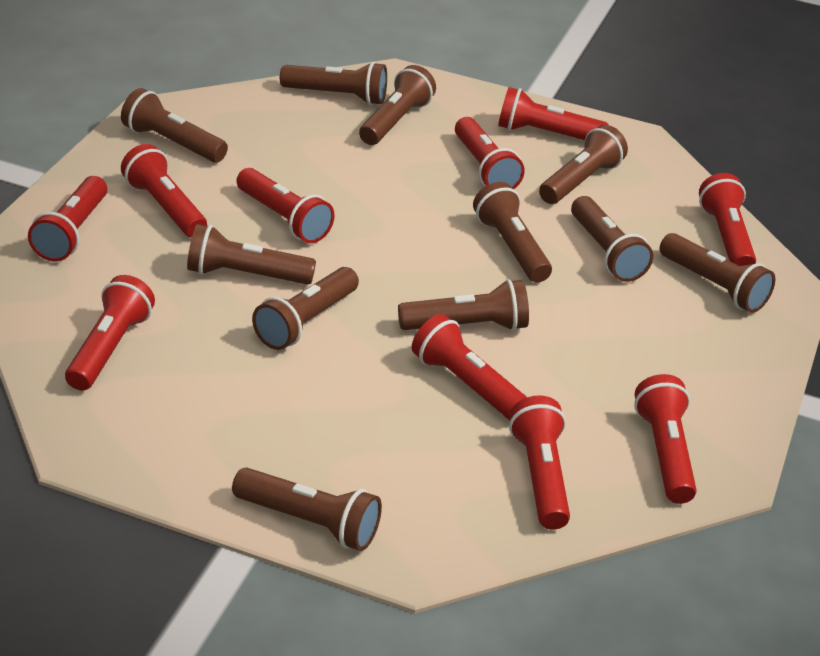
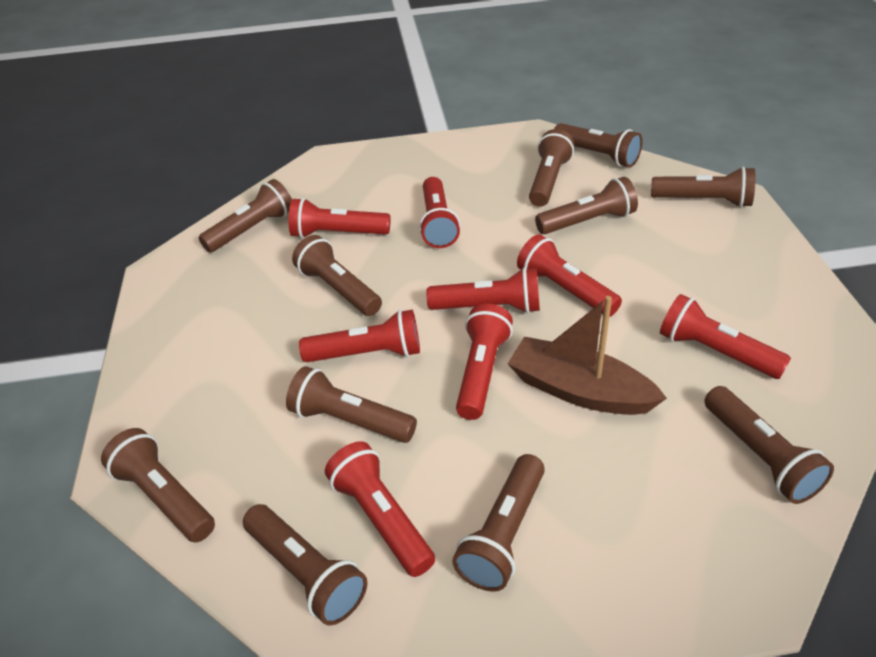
brown boat: none = 0 -> [508,296,667,415] = 1
red flashlight: [28,176,107,262] [65,275,155,391] [121,144,207,238] [237,168,335,243] [412,314,527,420] [455,117,525,189] [498,87,609,140] [509,395,570,530] [634,374,697,504] [699,173,756,266] = 10 -> [289,198,391,238] [299,310,420,362] [325,441,435,577] [419,177,460,248] [426,267,540,313] [456,304,513,420] [517,234,622,317] [660,294,791,379] = 8

